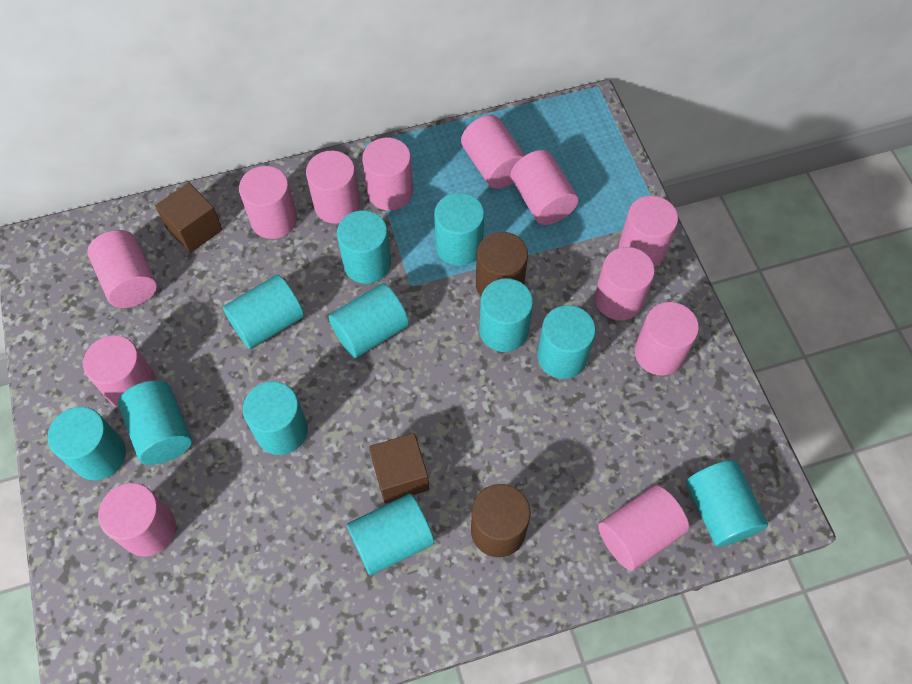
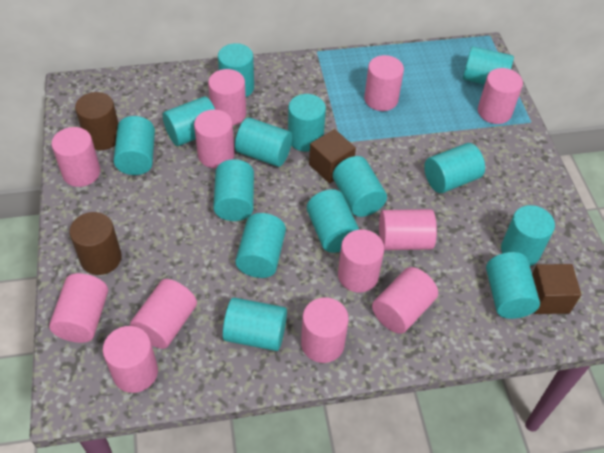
turquoise cylinder: [48,407,126,480] [118,380,192,465] [223,275,304,349] [243,381,308,455] [329,283,409,358] [337,210,391,284] [347,493,434,575] [434,193,484,266] [479,278,533,352] [537,305,596,379] [686,460,768,547] = 11 -> [114,116,155,175] [163,97,215,146] [213,159,254,221] [218,43,254,97] [223,297,287,351] [235,117,292,167] [235,213,286,278] [288,94,326,152] [307,189,359,253] [333,156,387,217] [424,143,485,193] [463,46,514,85] [486,252,540,319] [501,205,555,266] = 14

